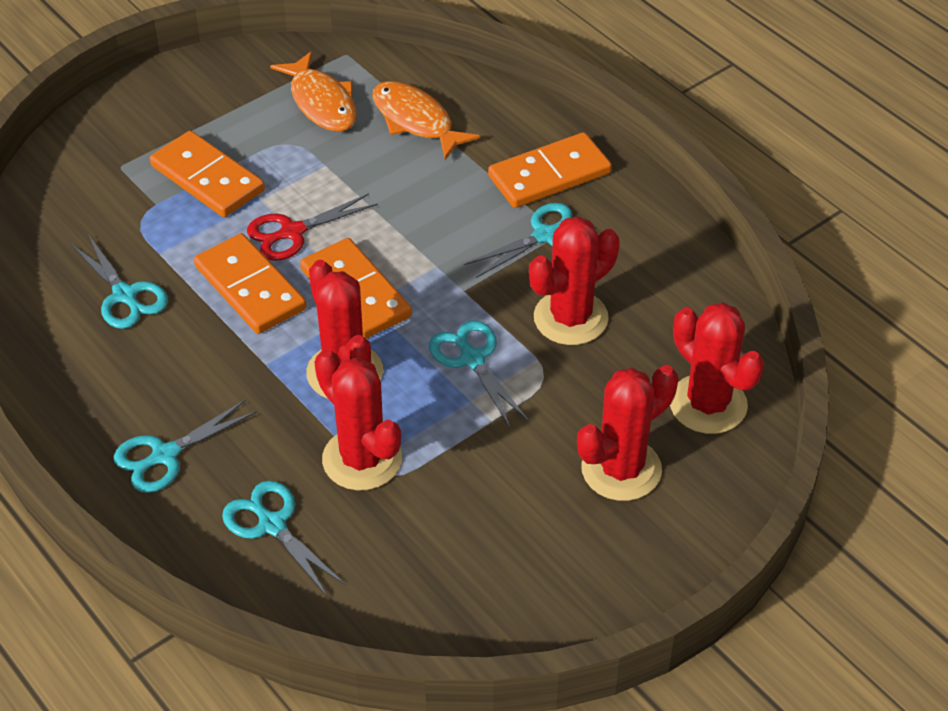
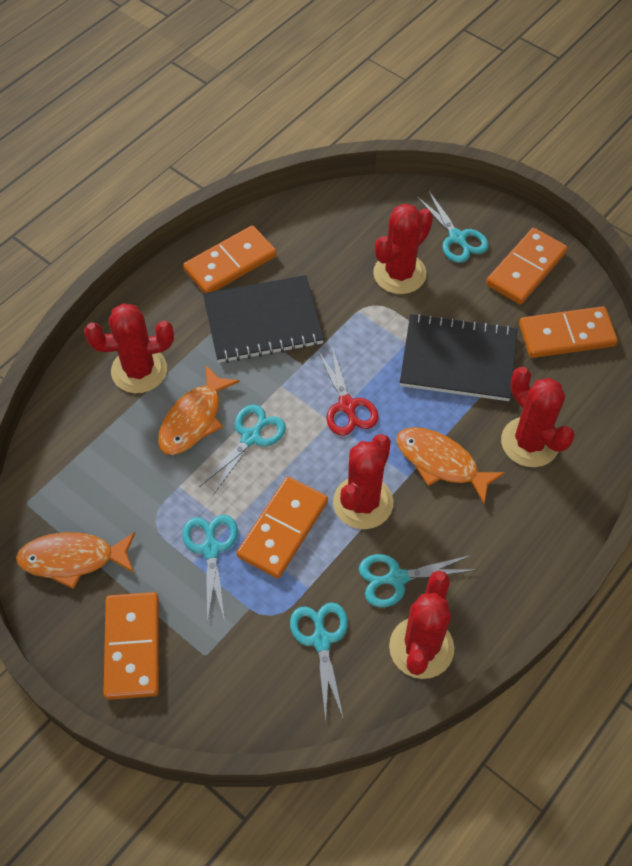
black notebook: none = 0 -> [203,275,324,363] [400,313,517,401] = 2
orange domino: [150,131,265,217] [194,233,306,334] [300,238,412,339] [488,132,612,208] = 4 -> [103,592,159,700] [183,225,276,293] [237,477,328,578] [486,228,568,304] [519,306,618,358] = 5
orange fish: [270,51,357,132] [372,81,480,160] = 2 -> [16,532,135,589] [158,365,240,455] [396,427,505,504] = 3

